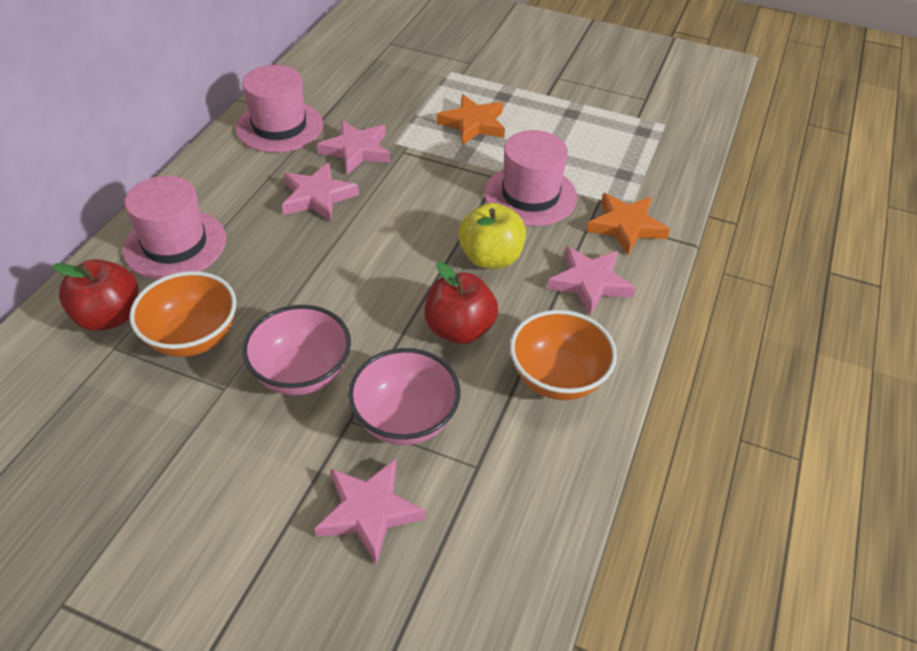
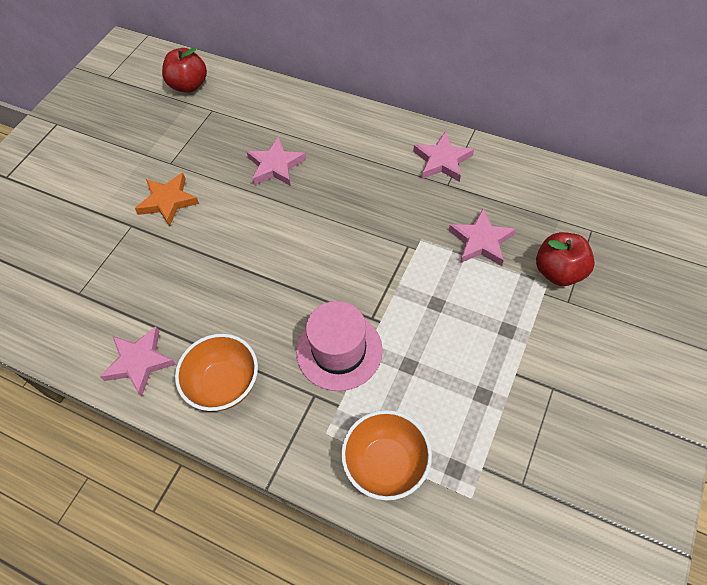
orange star: [436,94,505,145] [586,193,670,255] = 2 -> [135,173,199,226] = 1
pink bowl: [242,305,351,395] [348,348,460,445] = 2 -> none = 0
pink hat: [123,176,226,279] [236,65,323,153] [485,130,577,226] = 3 -> [296,301,383,391] = 1
yellow apple: [458,203,526,269] = 1 -> none = 0

